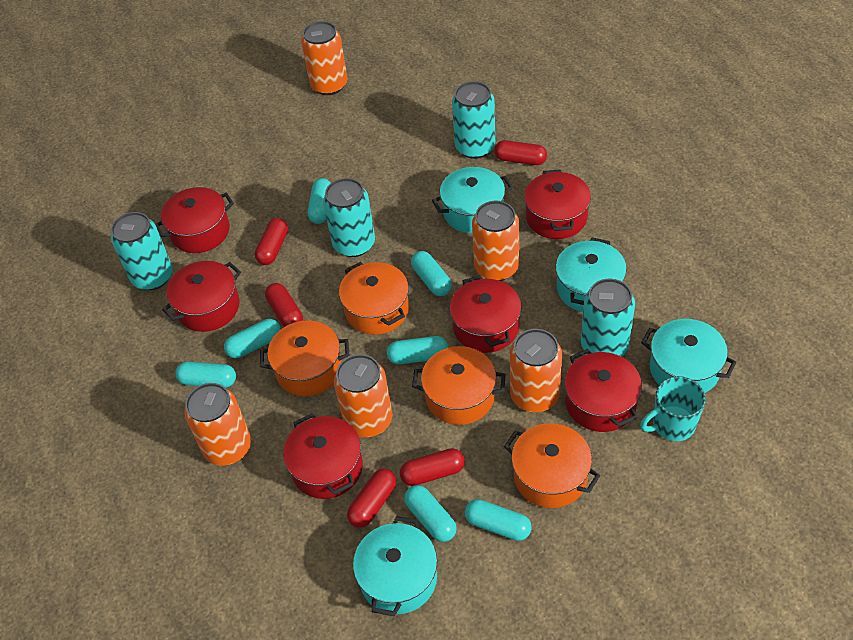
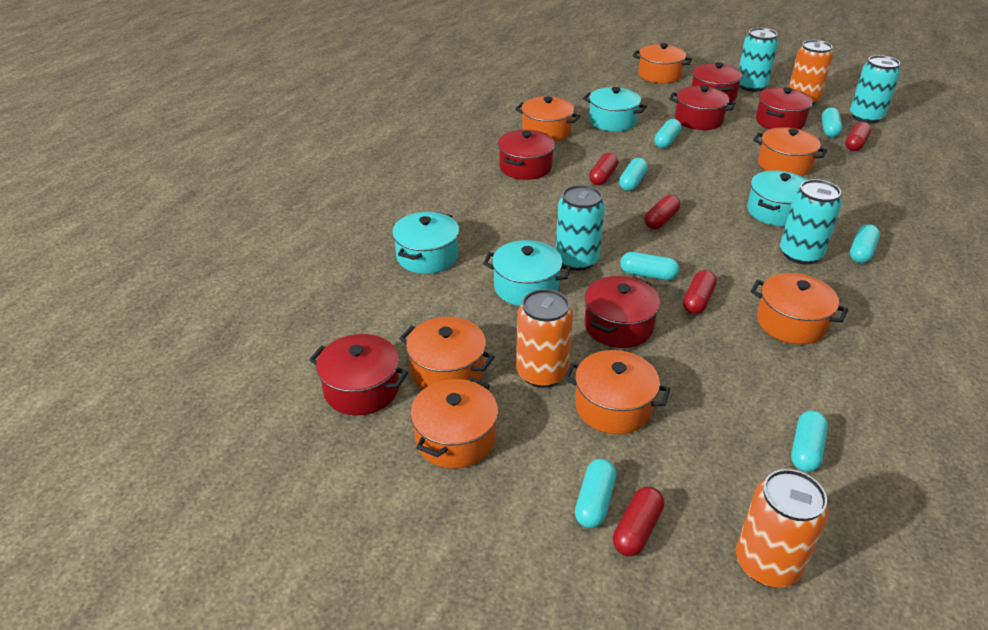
orange can: [184,383,251,466] [301,21,347,95] [334,354,392,437] [472,201,519,281] [510,329,562,412] = 5 -> [516,289,573,388] [736,469,829,587] [789,40,833,105] = 3
orange pot: [260,320,349,396] [339,262,409,335] [412,346,506,425] [504,423,600,508] = 4 -> [399,317,495,389] [410,377,498,468] [515,96,581,142] [564,350,670,434] [633,43,692,83] [751,273,848,344] [753,127,827,176] = 7
turquoise mug: [640,376,706,441] = 1 -> none = 0

